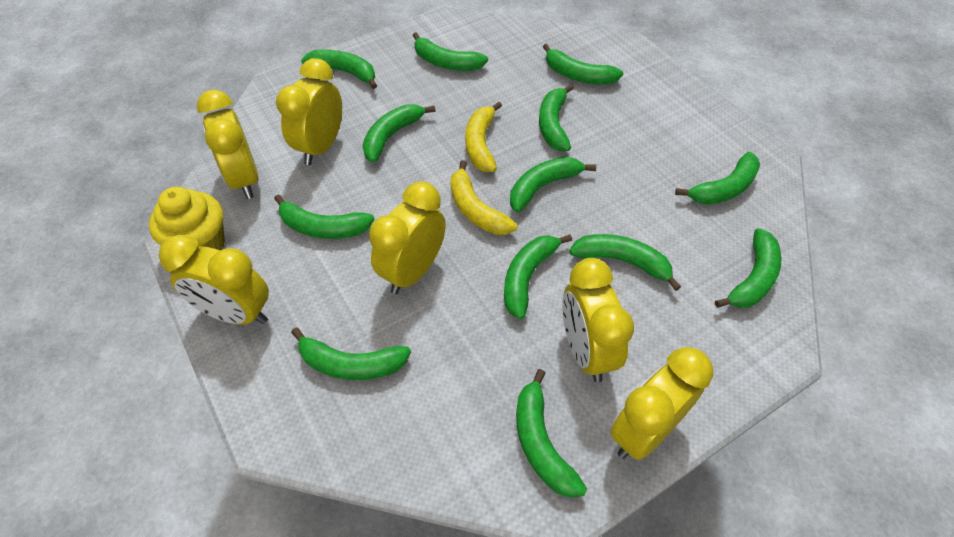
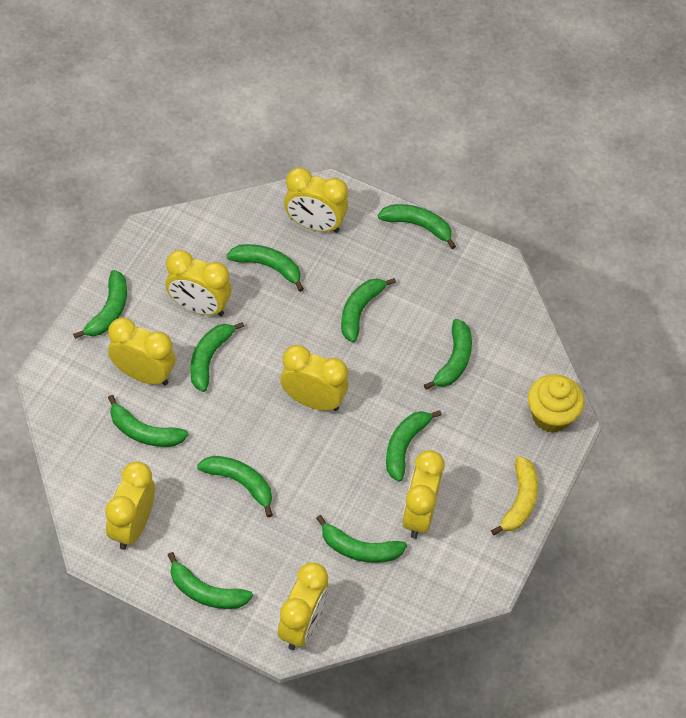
green banana: [274,194,374,239] [291,327,411,380] [301,49,377,89] [363,104,435,163] [412,32,488,71] [504,234,572,319] [510,157,596,212] [516,369,587,498] [539,84,574,151] [543,44,623,84] [569,234,681,291] [675,152,760,204] [715,228,781,308] = 13 -> [73,270,127,339] [108,395,189,447] [168,552,253,609] [190,322,244,392] [197,456,273,517] [226,244,304,292] [316,515,407,563] [341,278,396,343] [378,204,456,249] [386,410,442,482] [424,319,472,390] = 11
yellow banana: [450,160,517,235] [465,102,502,172] = 2 -> [491,456,538,535] = 1
yellow clock: [158,235,269,325] [197,90,259,199] [276,58,342,165] [369,181,446,294] [562,258,634,383] [610,347,713,460] = 6 -> [105,462,155,550] [108,317,176,385] [165,250,231,316] [278,562,329,650] [280,345,348,411] [284,167,348,233] [402,450,445,539] = 7

